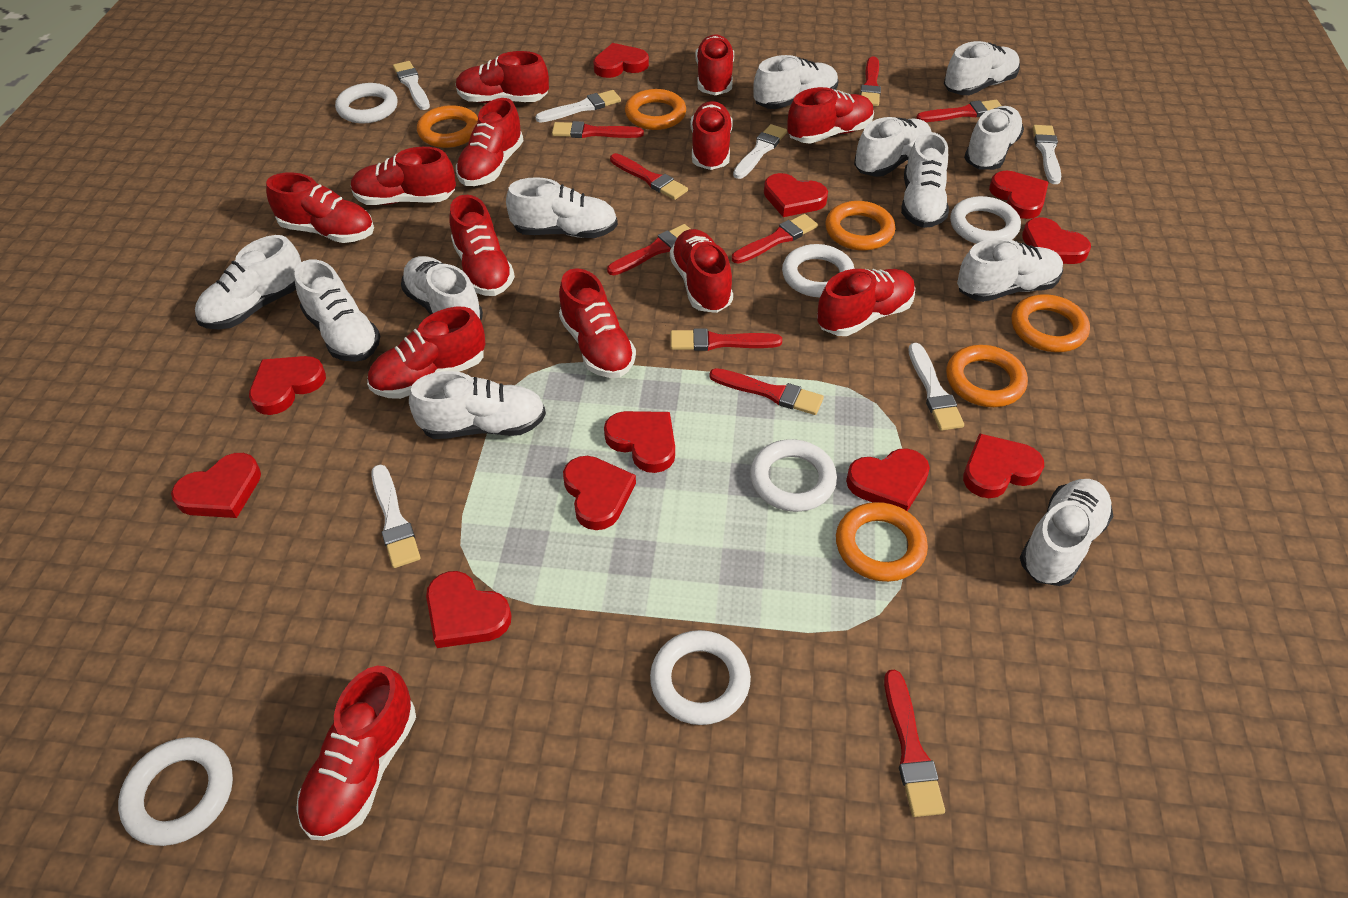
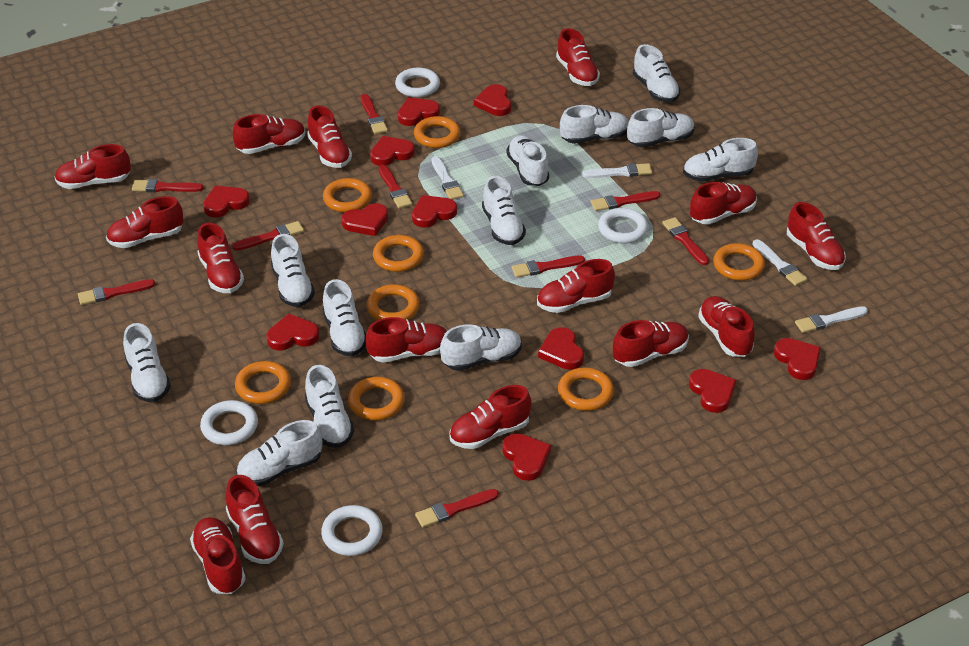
orange ring: [417,105,478,148] [625,89,686,130] [825,201,895,251] [836,502,928,582] [946,345,1028,407] [1012,294,1090,352] = 6 -> [235,361,291,404] [323,178,372,213] [348,377,405,420] [367,284,419,320] [373,235,424,272] [414,116,460,148] [558,368,614,411] [713,243,765,281] = 8
red shoe: [266,172,374,243] [296,666,416,841] [351,147,456,205] [367,307,485,399] [449,195,515,296] [456,51,549,103] [456,98,523,186] [559,268,636,378] [670,229,733,313] [691,101,733,170] [695,34,734,95] [787,87,874,144] [817,269,915,336] = 13 -> [55,144,131,189] [106,196,183,248] [190,517,245,594] [197,222,244,293] [226,475,284,564] [233,114,306,154] [307,105,352,168] [366,317,447,363] [449,385,532,449] [537,259,615,313] [556,28,600,86] [613,320,689,367] [690,182,757,224] [698,296,755,357] [787,202,846,270] = 15
white brush: [371,465,420,568] [393,61,430,110] [535,90,621,123] [733,124,787,179] [908,343,964,431] [1033,125,1061,184] = 6 -> [431,156,464,200] [582,163,652,178] [753,239,808,286] [795,306,868,333] = 4
white ring: [118,737,233,846] [335,83,398,123] [650,630,751,725] [750,439,837,512] [782,244,855,297] [950,196,1021,244] = 6 -> [200,400,258,445] [321,505,383,556] [395,67,440,97] [598,208,648,243] = 4

